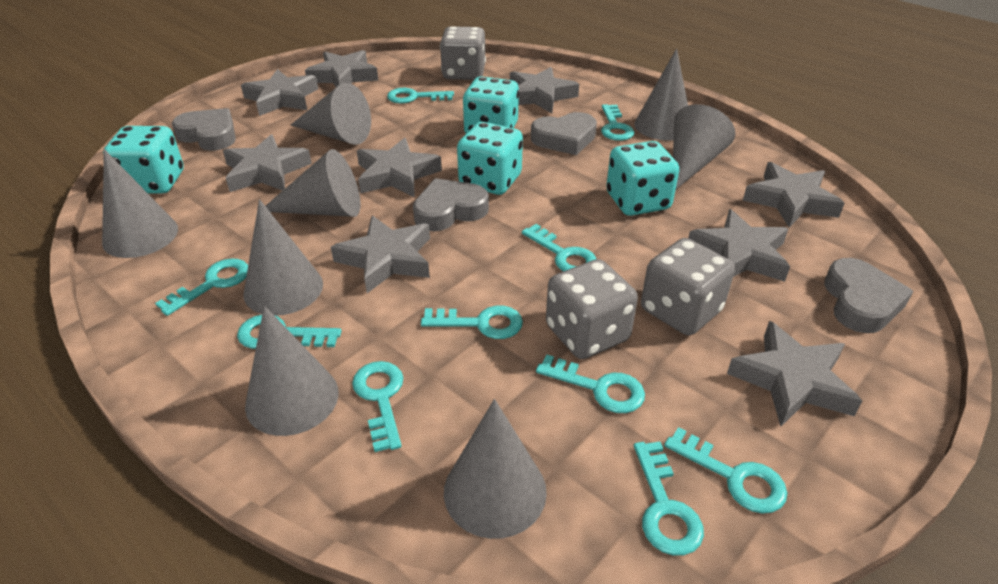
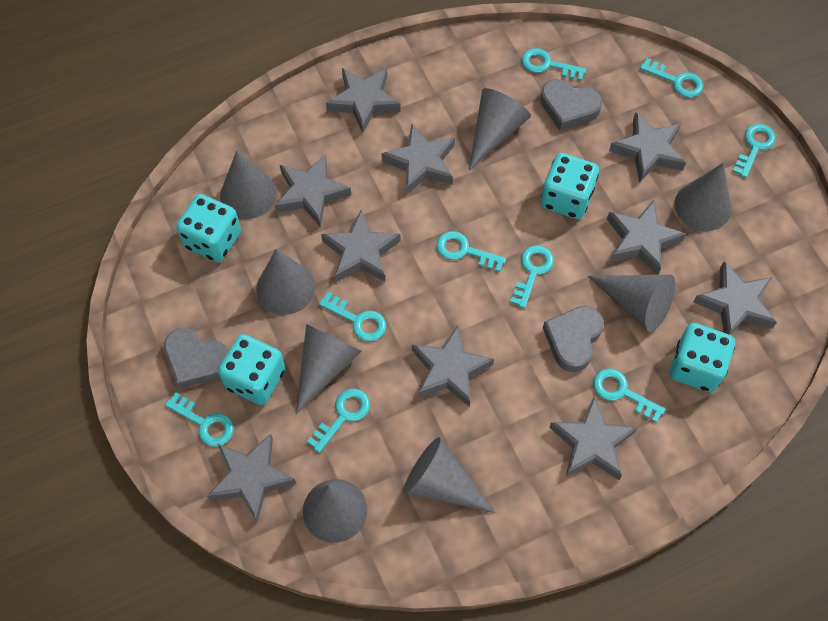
grey dice: [440,26,486,80] [546,259,638,359] [641,238,735,335] = 3 -> none = 0
grey heart: [172,108,236,151] [413,178,489,231] [531,112,597,155] [824,258,913,333] = 4 -> [164,327,229,389] [540,79,602,131] [543,306,604,372] = 3
grey star: [223,134,312,192] [241,69,318,116] [305,50,378,87] [331,215,430,293] [357,138,442,198] [510,67,579,113] [688,209,790,282] [727,321,862,426] [743,162,845,227] = 9 -> [207,434,296,523] [275,154,351,227] [321,210,401,282] [326,68,401,133] [381,124,455,194] [412,325,494,407] [549,397,637,480] [607,200,686,275] [609,112,686,183] [693,262,777,335] = 10
turquoise key: [155,258,248,316] [237,315,342,349] [352,361,403,452] [387,88,454,104] [421,305,523,339] [522,224,596,271] [536,355,645,413] [601,104,634,141] [634,441,704,556] [664,427,787,513] = 10 -> [165,392,234,447] [307,388,370,453] [319,292,386,341] [436,231,506,272] [510,245,554,308] [522,48,587,81] [593,368,666,423] [640,58,704,98] [732,124,776,178] = 9

